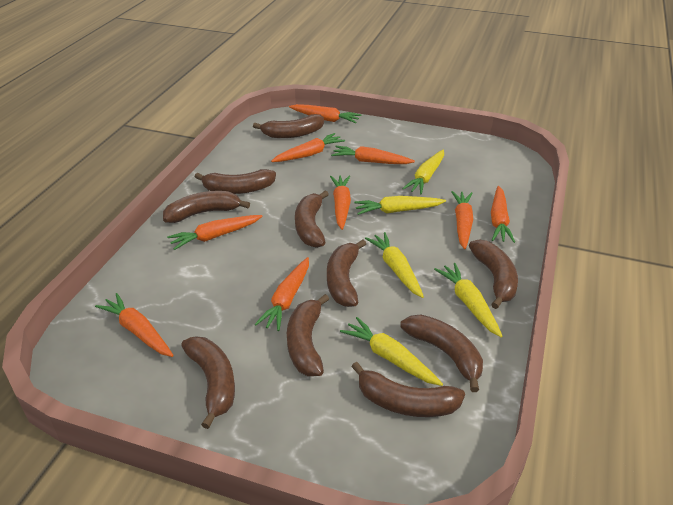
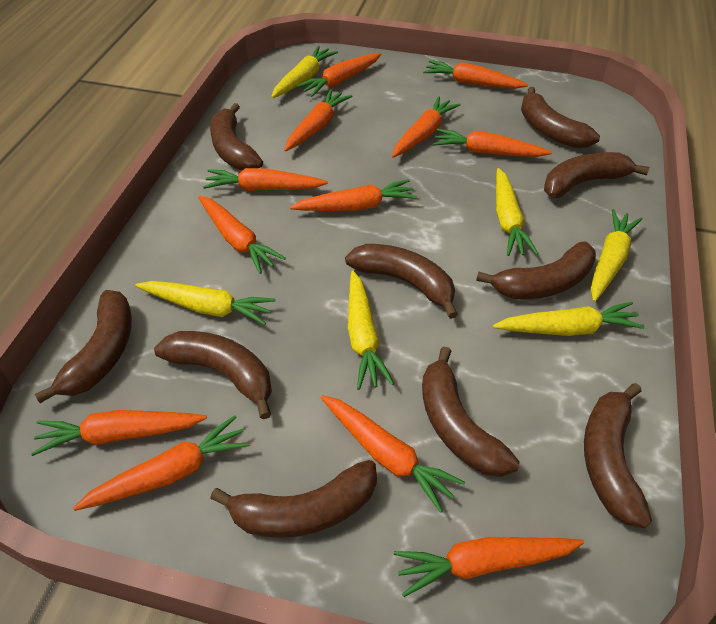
orange carrot: [95,293,174,357] [167,215,263,250] [255,257,309,331] [271,133,345,162] [289,104,361,123] [330,175,351,230] [331,146,415,164] [451,191,473,249] [491,186,515,243] = 9 -> [31,410,207,456] [73,415,250,511] [198,196,286,274] [203,168,328,191] [284,89,352,152] [290,179,417,211] [296,53,381,97] [321,395,465,513] [392,96,461,158] [394,537,584,597] [423,60,528,89] [433,129,552,157] = 12
yellow carrot: [340,317,443,386] [354,196,446,215] [365,232,424,298] [402,150,444,195] [434,263,502,337] = 5 -> [135,281,276,325] [271,46,338,98] [348,271,394,390] [493,302,645,336] [496,168,539,256] [591,209,642,302] = 6

